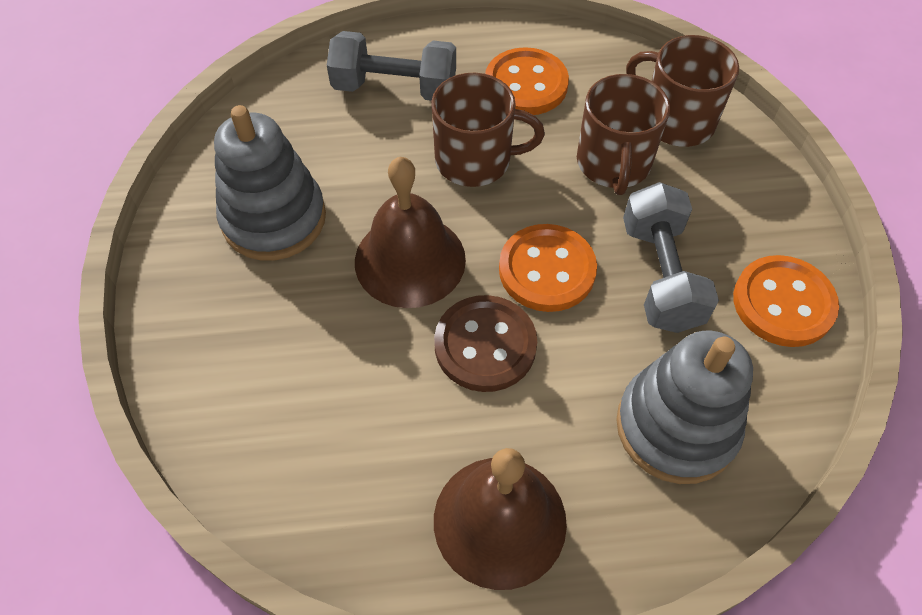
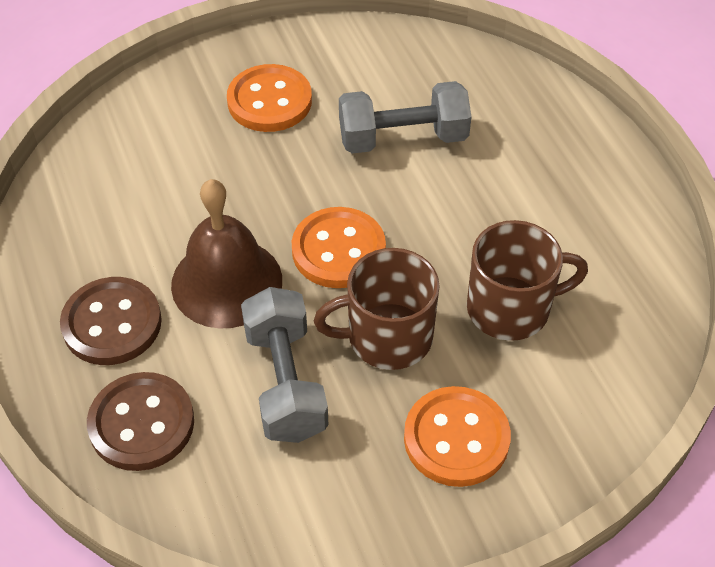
brown bell: [355,157,466,308] [434,448,567,590] = 2 -> [171,179,282,329] = 1
brown button: [434,295,537,392] = 1 -> [60,277,162,365] [87,372,194,471] = 2
brown mug: [431,73,545,187] [577,74,670,195] [626,35,739,147] = 3 -> [314,248,440,370] [467,220,588,341] = 2
grey stacking toy: [214,105,326,261] [616,331,753,484] = 2 -> none = 0

